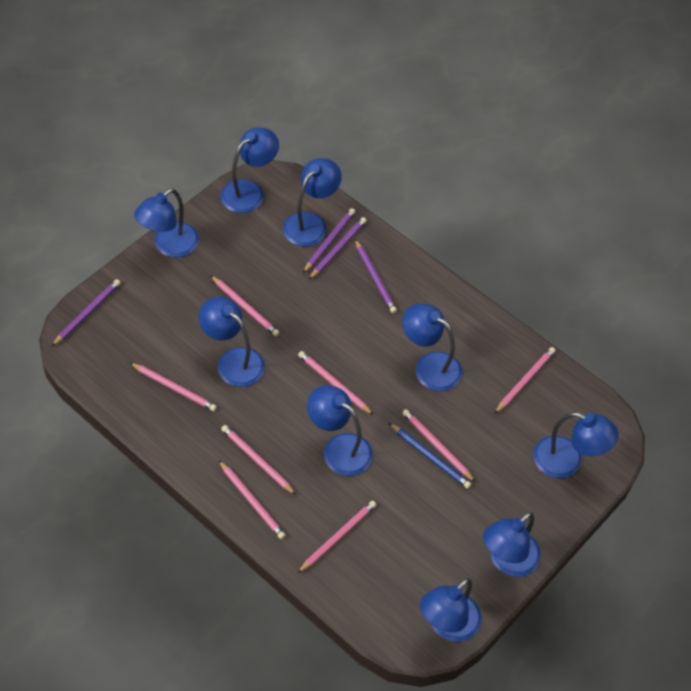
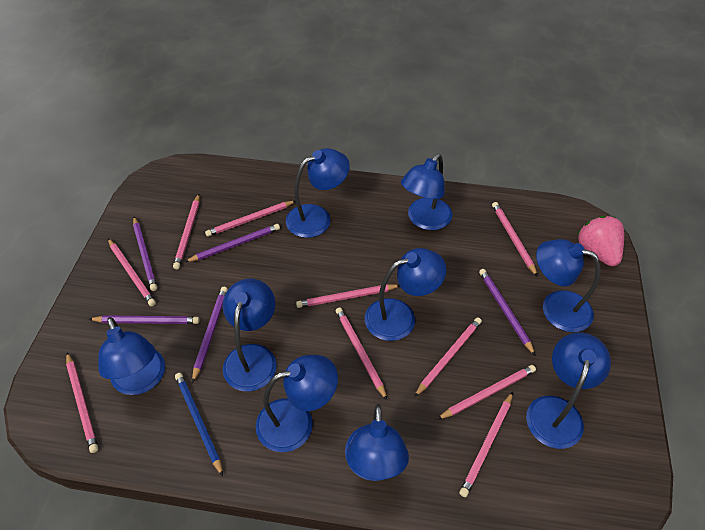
pink pencil: [130,363,217,411] [211,276,279,336] [219,460,285,539] [221,425,296,495] [298,351,373,415] [298,501,376,573] [402,409,475,482] [495,347,555,414] = 8 -> [66,352,98,453] [108,238,156,306] [173,194,200,269] [205,201,296,237] [296,284,400,308] [336,307,387,400] [414,317,482,397] [437,365,536,419] [459,392,513,497] [492,202,538,277] = 10
pink strawberry: none = 0 -> [577,216,624,266] = 1
purple pencil: [52,279,121,346] [303,208,355,273] [309,217,367,279] [355,239,397,313] = 4 -> [89,315,200,324] [133,217,157,291] [185,224,280,262] [192,287,228,383] [479,269,535,355] = 5

